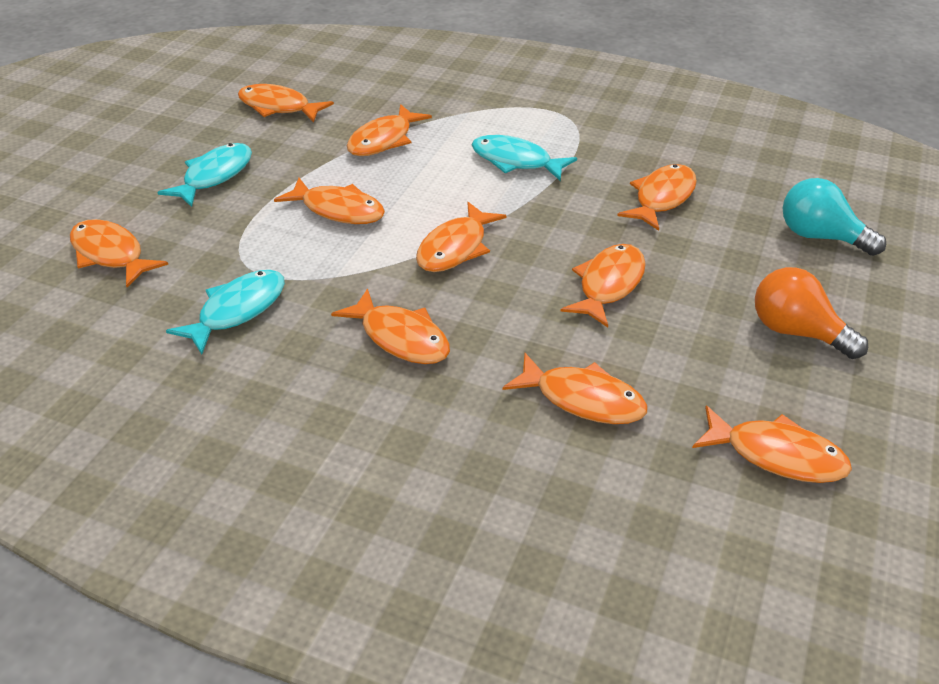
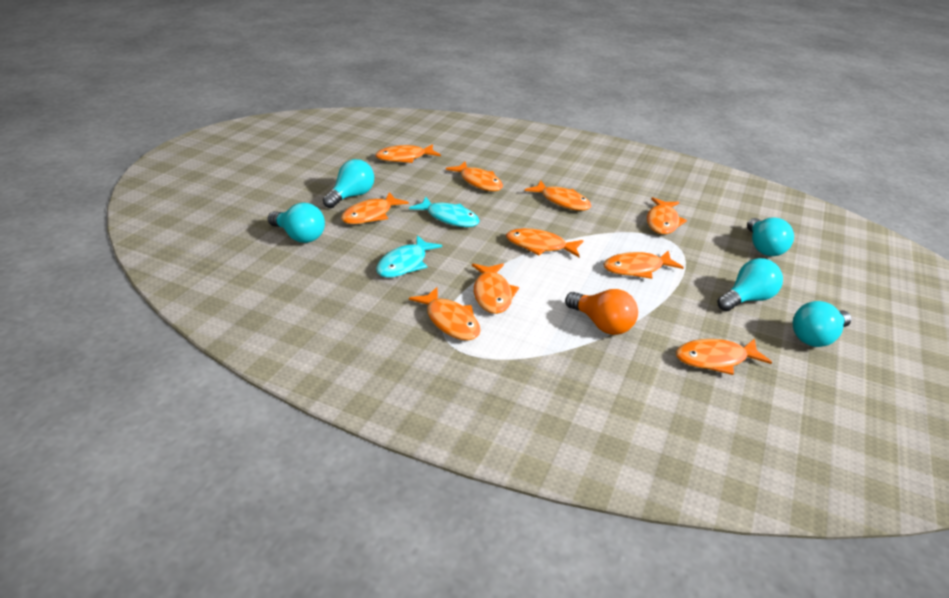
turquoise fish: [157,143,252,207] [166,270,285,355] [472,135,577,181] = 3 -> [376,235,442,278] [409,197,480,227] = 2
turquoise light bulb: [782,178,886,256] = 1 -> [268,203,325,243] [323,159,374,208] [717,258,783,311] [747,217,794,256] [792,301,852,347] = 5

